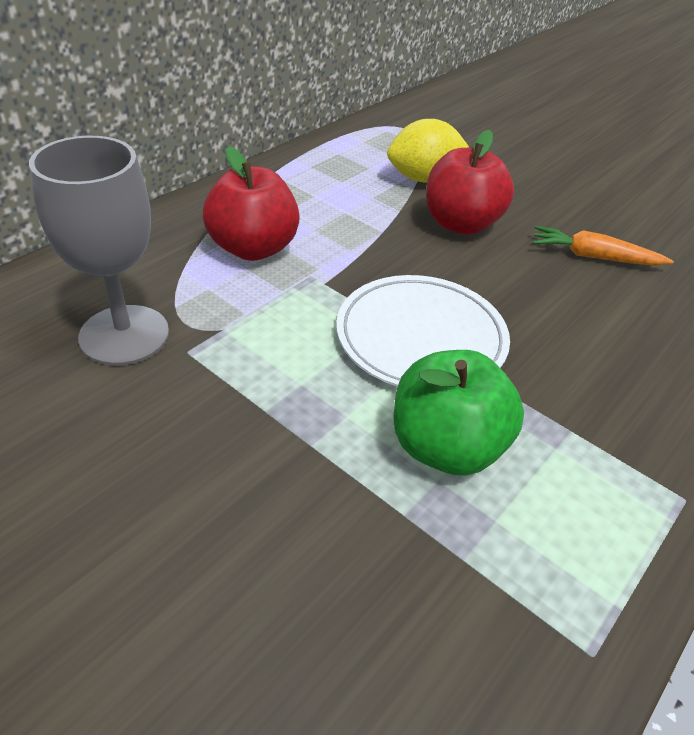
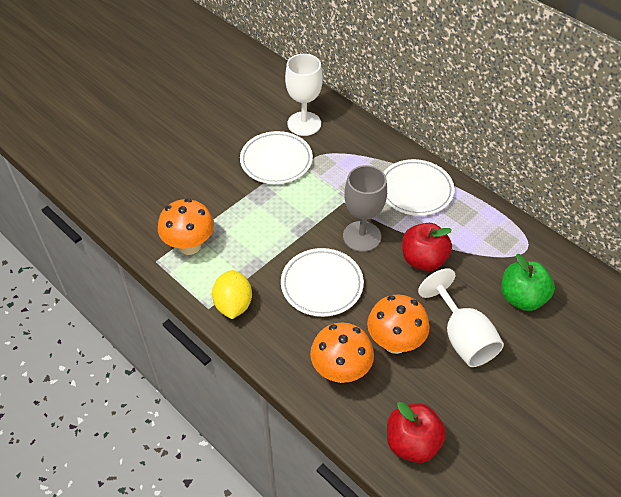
orange carrot: [533,226,674,266] = 1 -> none = 0
orange mushroom: none = 0 -> [158,198,214,255] [310,322,374,383] [367,295,430,354] = 3
white goblet: none = 0 -> [285,54,323,136] [418,268,504,367] = 2
white plate: [336,275,510,387] = 1 -> [240,131,313,184] [281,248,364,317] [384,159,454,216] = 3

